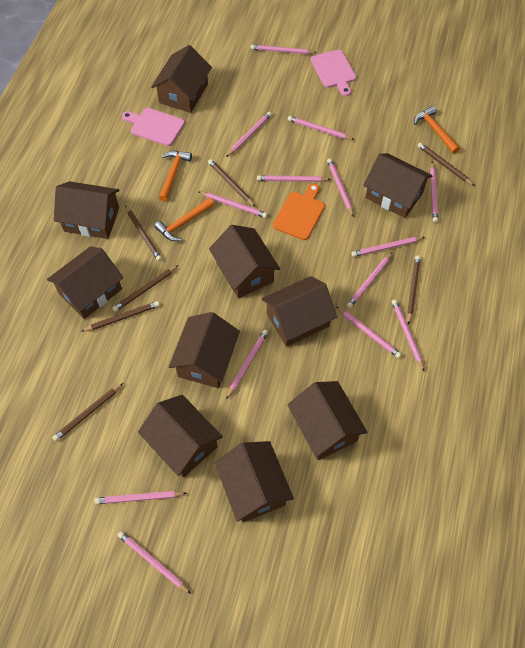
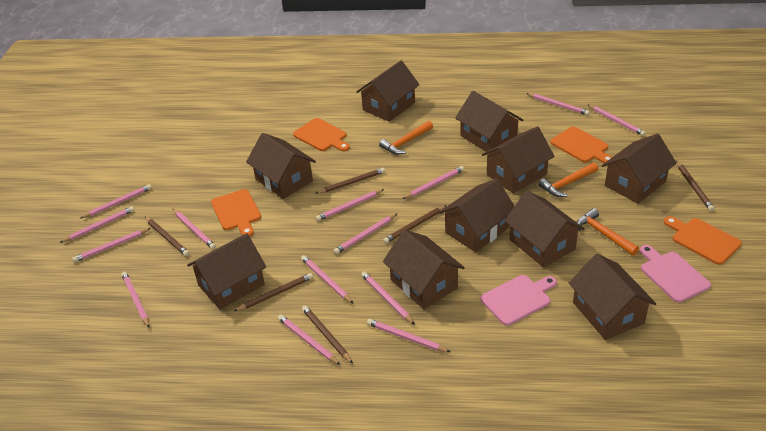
brown pencil: [52,383,123,441] [81,301,160,332] [113,265,178,312] [125,205,162,261] [208,159,255,207] [407,256,421,325] [418,142,475,186] = 7 -> [145,217,189,256] [234,273,313,311] [302,305,353,364] [315,168,385,194] [383,205,447,244] [676,161,714,211] = 6
orange cutting board: [273,183,325,240] = 1 -> [211,189,261,237] [293,118,350,151] [550,126,612,163] [664,216,742,265] = 4

